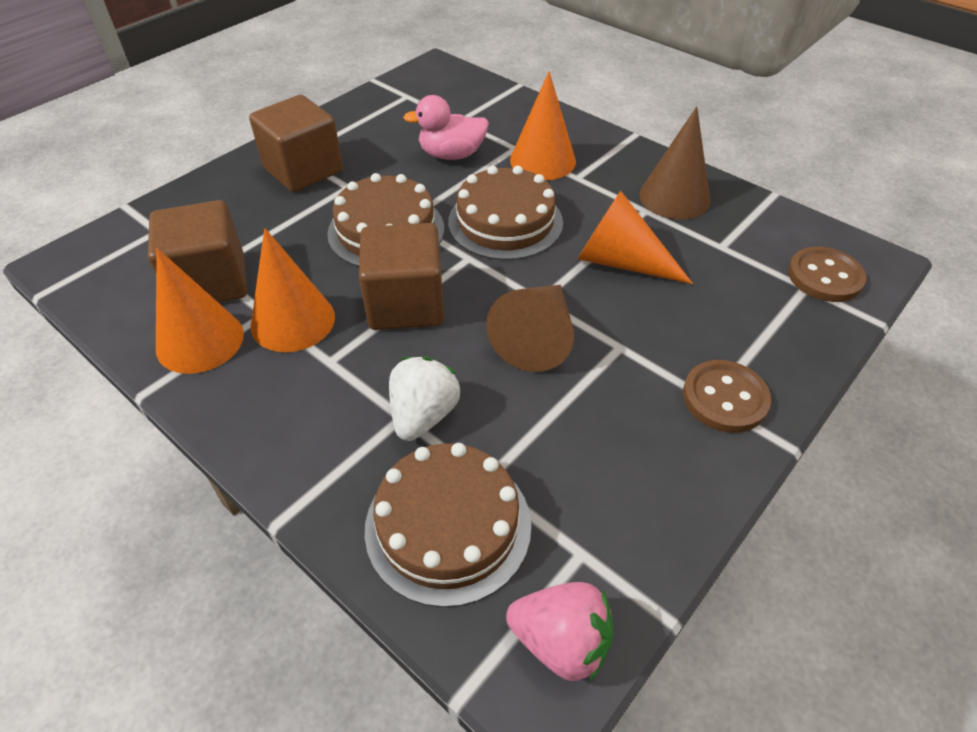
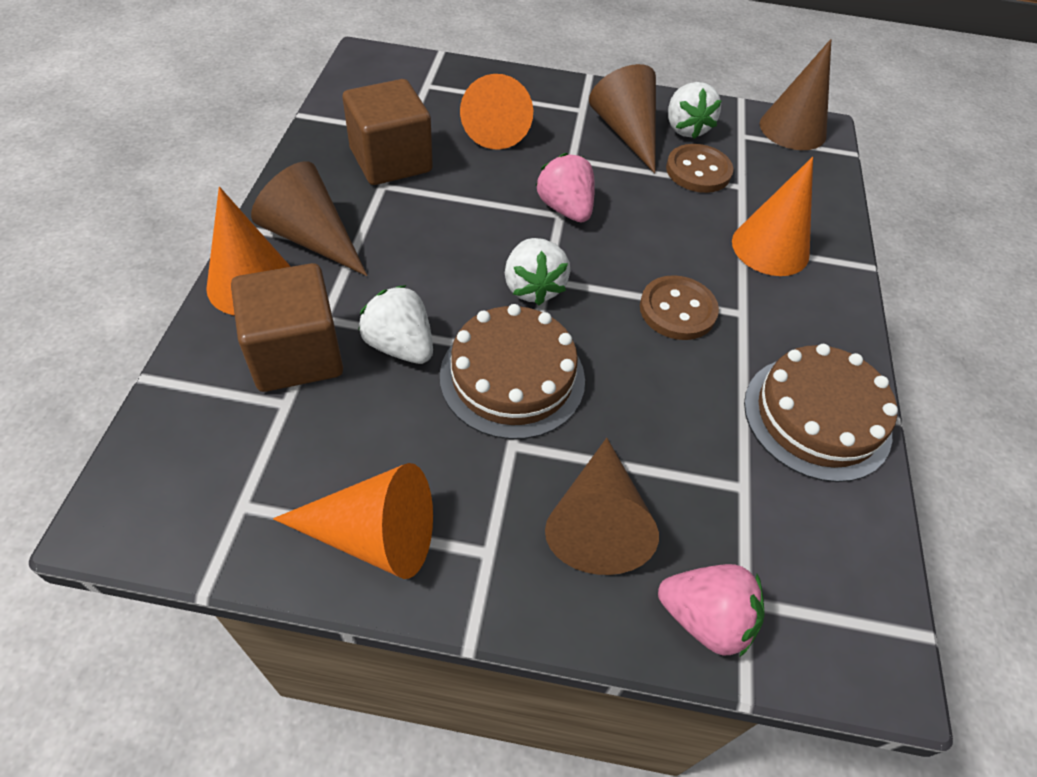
brown cake: [327,173,444,267] [365,443,531,607] [448,166,563,260] = 3 -> [440,304,585,439] [744,344,898,482] = 2
brown cone: [486,285,574,372] [639,106,710,219] = 2 -> [251,161,367,276] [545,438,659,575] [589,64,656,174] [760,39,831,150] = 4
brown cube: [148,200,247,303] [249,95,343,192] [359,223,444,330] = 3 -> [231,263,343,392] [343,79,433,185] = 2
pink duck: [403,95,489,160] = 1 -> none = 0
pink strawberry: [506,582,613,681] = 1 -> [536,153,595,222] [658,564,765,657] = 2
white strawberry: [389,357,460,441] = 1 -> [358,285,433,364] [505,238,570,305] [668,82,722,139] = 3

